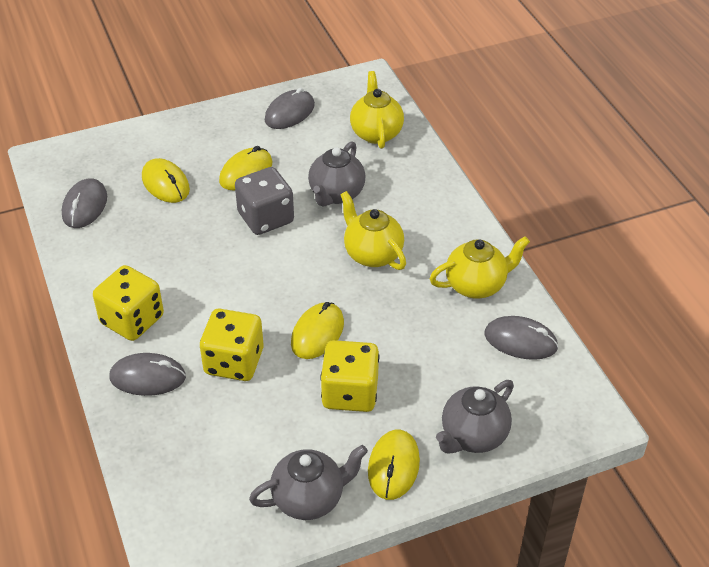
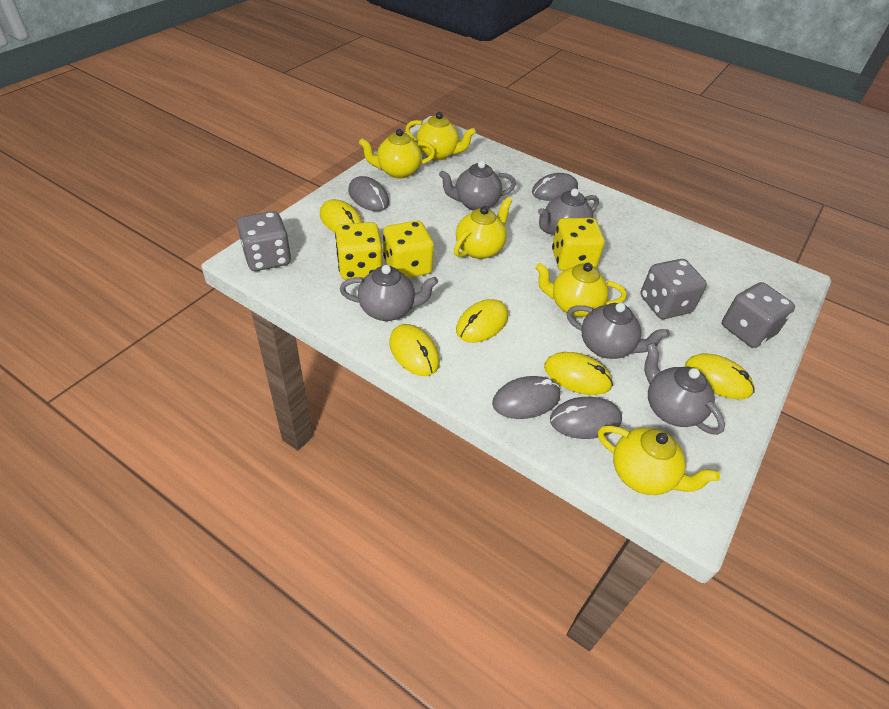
grey dice: [235,167,294,235] = 1 -> [237,211,291,271] [641,259,707,319] [722,282,795,348] = 3
grey teapot: [249,445,368,520] [308,141,365,207] [436,380,514,453] = 3 -> [340,265,438,321] [439,161,516,211] [538,188,599,235] [567,303,670,359] [644,343,725,435] = 5
yellow mouse: [142,158,190,203] [219,146,273,190] [291,302,344,359] [368,429,420,500] = 4 -> [320,199,362,233] [389,324,440,376] [456,299,508,343] [544,352,613,395] [685,354,754,399] = 5
yellow teapot: [340,191,406,270] [350,71,404,149] [430,236,530,299] = 3 -> [359,129,435,179] [405,112,476,160] [454,197,512,259] [536,263,626,317] [598,426,720,495] = 5

